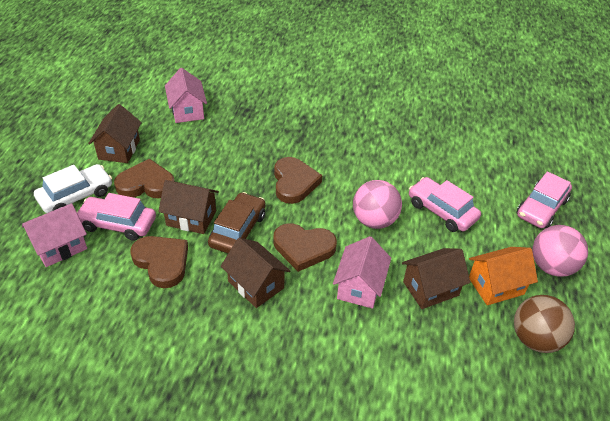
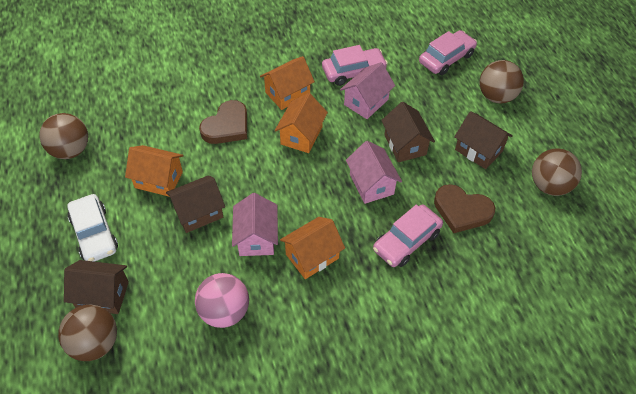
brown ball: [514,295,575,353] = 1 -> [39,113,88,159] [58,305,117,361] [480,60,524,103] [532,148,582,196] = 4
brown car: [208,192,265,253] = 1 -> none = 0
brown heart: [114,159,175,198] [130,236,188,288] [274,157,322,204] [274,223,337,272] = 4 -> [199,100,247,144] [434,184,495,233] = 2
orange house: [469,247,538,305] = 1 -> [125,145,183,197] [260,56,315,110] [275,93,328,153] [280,217,345,279] = 4
pink ball: [353,180,402,229] [532,225,588,277] = 2 -> [195,273,249,328] = 1

